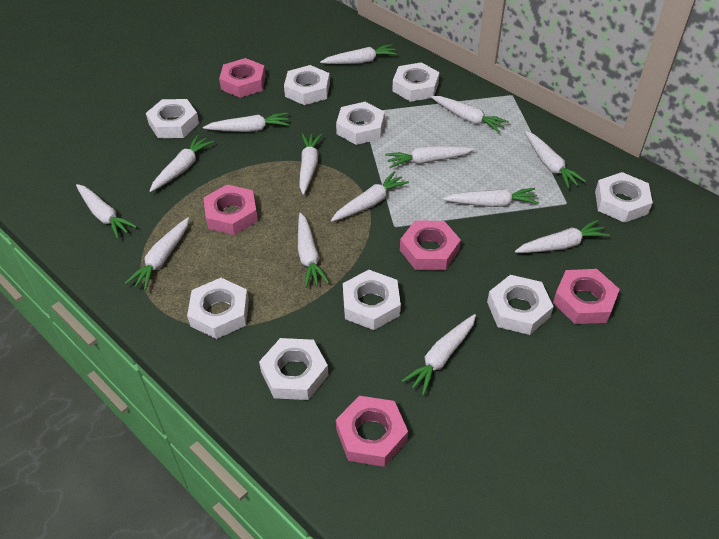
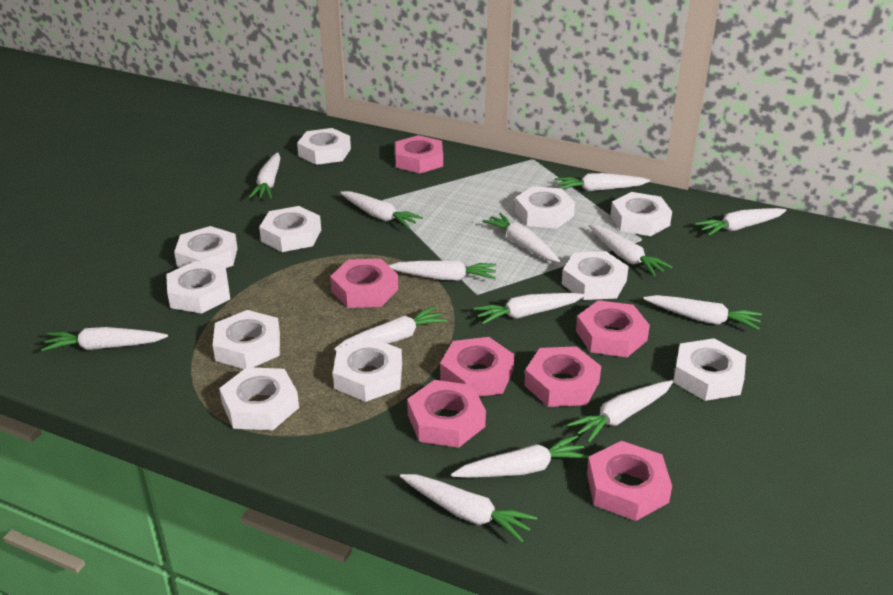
pink nut: [203,185,258,235] [219,58,266,98] [336,396,408,467] [400,221,461,270] [553,269,620,324] = 5 -> [330,259,398,308] [395,135,443,174] [407,380,486,448] [440,337,514,397] [524,346,601,407] [576,300,650,357] [587,441,672,521] = 7
white nut: [146,99,199,138] [187,278,249,339] [259,338,328,400] [284,65,330,105] [336,102,385,145] [343,270,401,330] [392,62,440,102] [487,275,554,335] [595,172,653,223] = 9 -> [166,261,230,314] [174,226,238,268] [213,310,280,369] [219,367,299,430] [259,206,321,252] [297,128,351,165] [333,337,402,402] [515,186,575,229] [562,251,629,300] [610,192,672,236] [673,338,746,401] = 11

